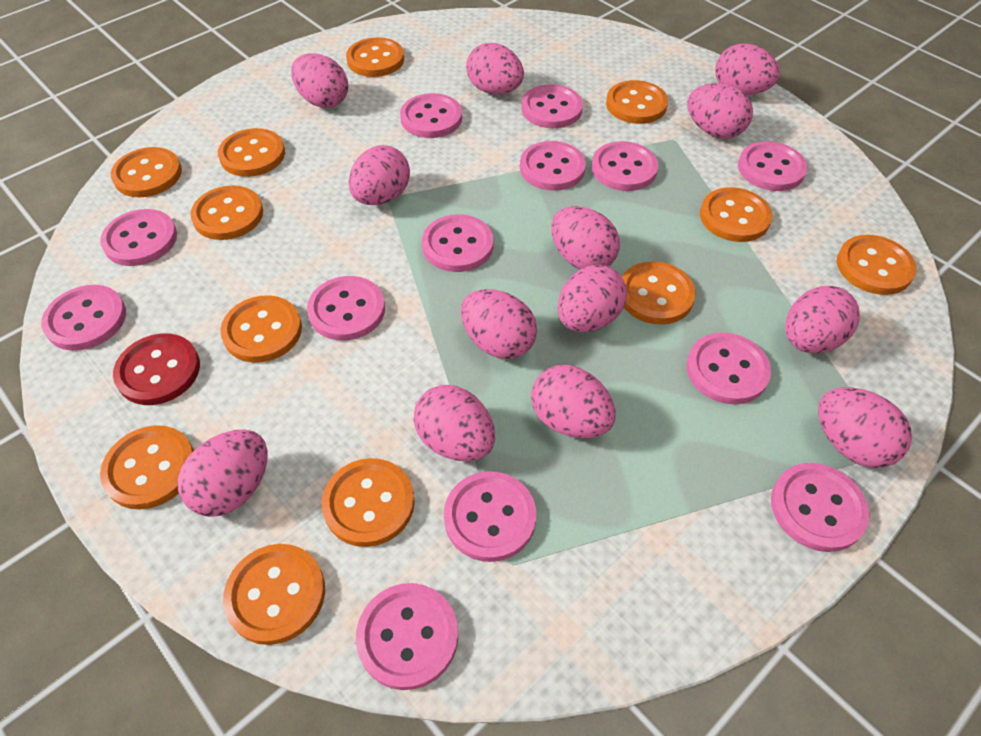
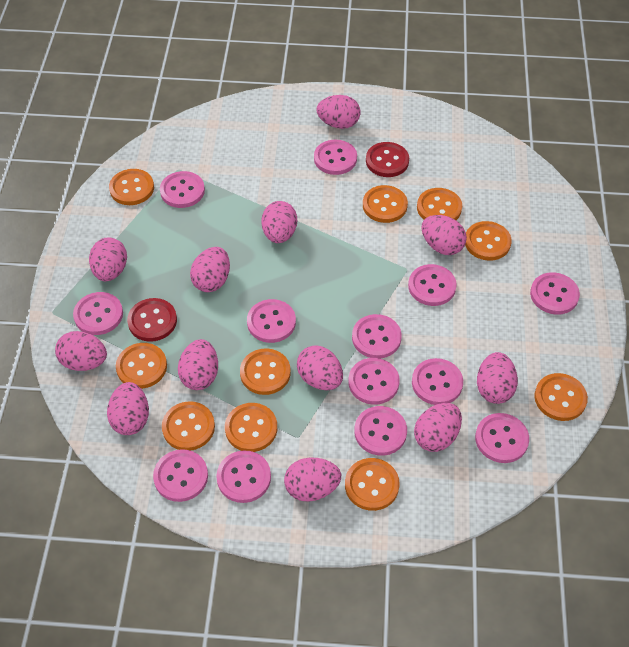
orange button: [100,425,194,509] [111,147,182,197] [190,185,263,240] [218,128,285,177] [220,295,302,363] [223,544,325,645] [322,458,415,547] [346,37,404,77] [606,80,668,124] [622,261,696,325] [700,187,773,242] [837,235,917,295] = 12 -> [109,169,154,205] [116,343,167,389] [162,401,215,451] [225,403,277,452] [240,348,291,395] [345,458,400,511] [363,185,408,223] [417,188,462,220] [465,221,512,261] [534,373,588,421] = 10
pink egg: [178,429,267,517] [291,53,348,108] [348,145,410,205] [414,385,495,462] [461,289,537,359] [466,43,524,94] [531,365,616,438] [551,206,620,270] [558,265,627,332] [687,83,753,139] [715,44,780,95] [786,286,860,353] [818,387,912,468] = 13 -> [55,331,107,371] [89,237,127,281] [107,382,149,435] [178,339,218,390] [190,247,230,292] [261,201,297,243] [284,458,341,502] [297,345,343,390] [316,95,360,129] [414,403,462,452] [422,215,467,255] [477,352,518,404] = 12
red button: [113,333,200,405] = 1 -> [127,298,177,342] [366,142,409,177] = 2

